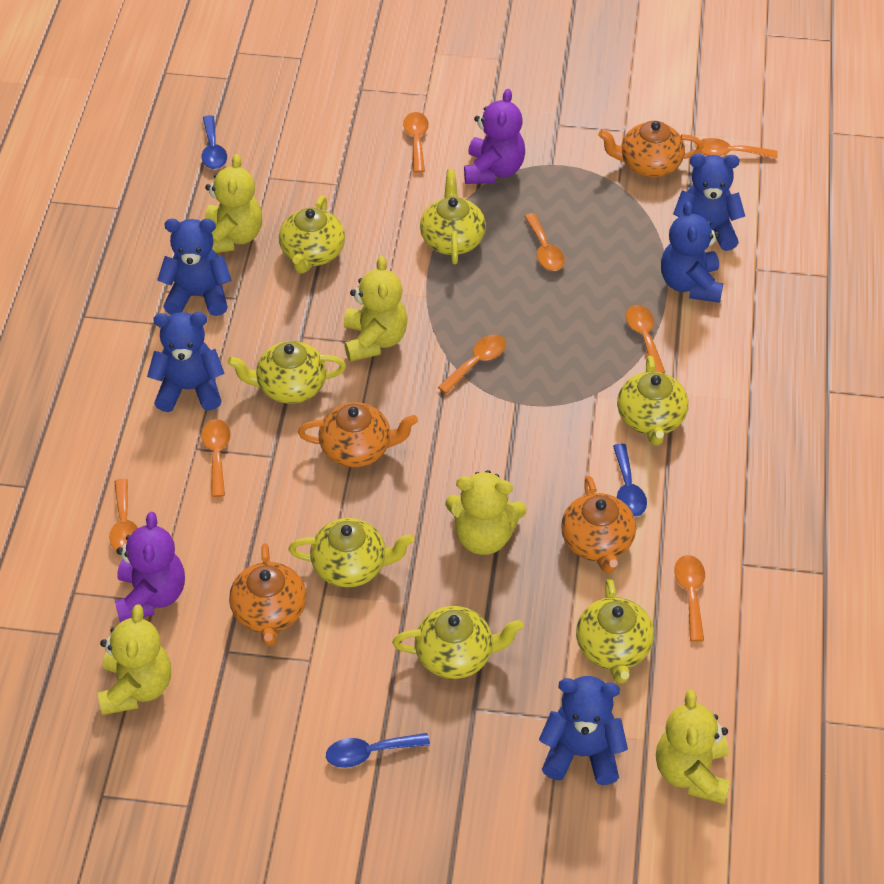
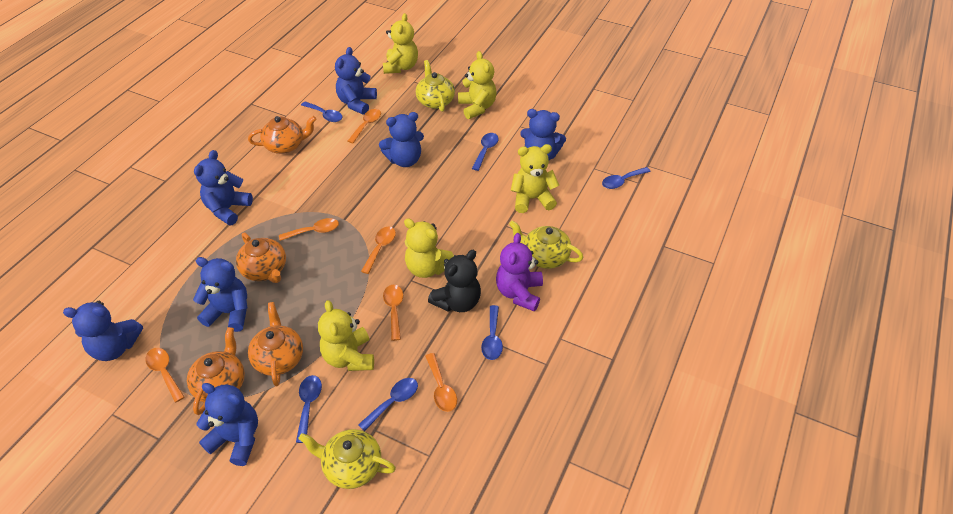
black teddy bear: none = 0 -> [428,250,481,312] = 1
blue spoon: [202,115,227,169] [326,733,430,768] [613,444,647,517] = 3 -> [296,375,322,443] [301,101,343,122] [358,378,418,431] [472,133,499,171] [481,305,503,360] [602,167,651,189] = 6
blue teddy bear: [147,312,225,412] [157,219,232,316] [539,676,628,785] [661,201,723,303] [673,154,745,251] = 5 -> [63,301,143,361] [193,257,248,332] [194,150,253,226] [196,383,258,466] [335,47,377,115] [379,112,424,167] [520,109,566,160] = 7
orange spoon: [109,479,138,551] [201,419,231,497] [403,112,429,173] [438,334,506,394] [524,213,565,271] [626,305,665,373] [674,555,705,642] [695,138,778,159] = 8 -> [146,348,184,403] [279,218,339,241] [348,109,381,143] [361,227,396,274] [383,285,403,341] [425,353,457,412] = 6
purple teddy bear: [115,512,185,622] [464,89,525,184] = 2 -> [496,233,543,312] = 1
yellow teapot: [227,341,346,404] [279,195,345,274] [288,518,414,587] [392,606,523,679] [420,169,486,264] [576,578,654,684] [617,356,689,446] = 7 -> [298,429,396,489] [416,60,455,112] [509,220,584,269] = 3

